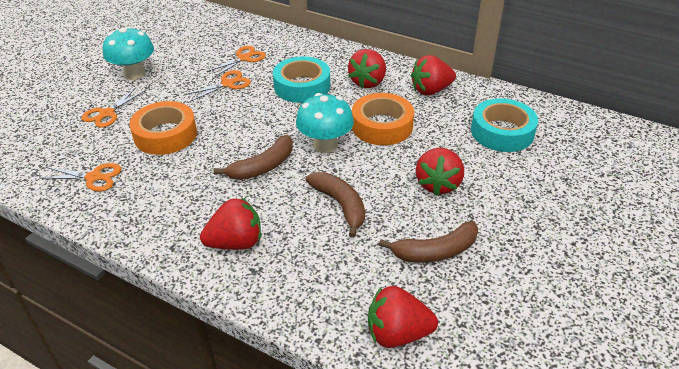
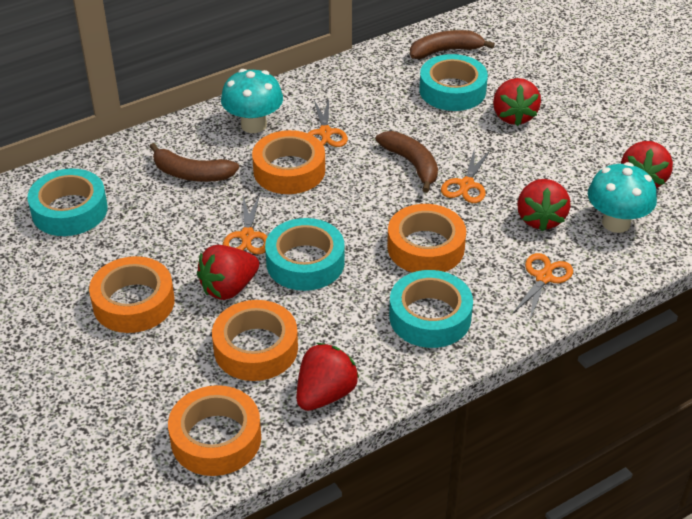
orange tape: [129,101,197,155] [352,93,414,145] = 2 -> [89,256,175,333] [168,385,261,476] [212,300,298,381] [252,130,325,194] [387,204,466,273] = 5
turquoise tape: [273,57,330,103] [471,98,538,152] = 2 -> [27,168,108,236] [265,218,345,291] [389,270,473,348] [419,54,488,111] = 4

